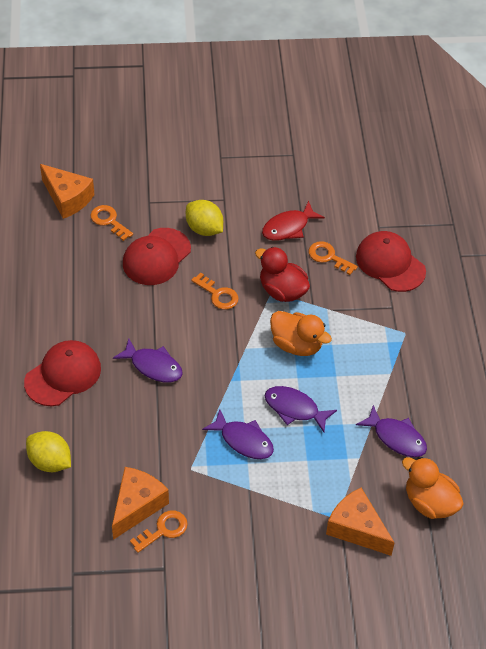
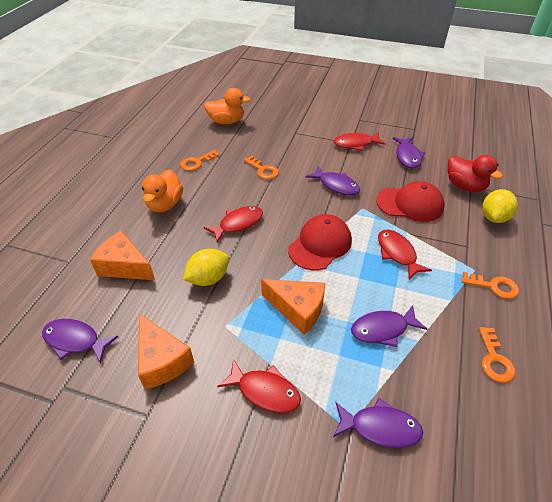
purple fish: [113,338,183,382] [202,409,274,459] [265,386,337,432] [356,405,427,457] = 4 -> [42,319,118,363] [305,165,360,195] [333,398,423,448] [351,305,427,347] [393,137,425,169] = 5
red cap: [24,340,101,406] [123,228,191,285] [356,231,426,292] = 3 -> [288,214,352,271] [376,181,444,222] = 2
red fish: [262,201,325,241] = 1 -> [204,206,263,243] [217,359,301,413] [334,132,386,151] [378,229,432,280] = 4

